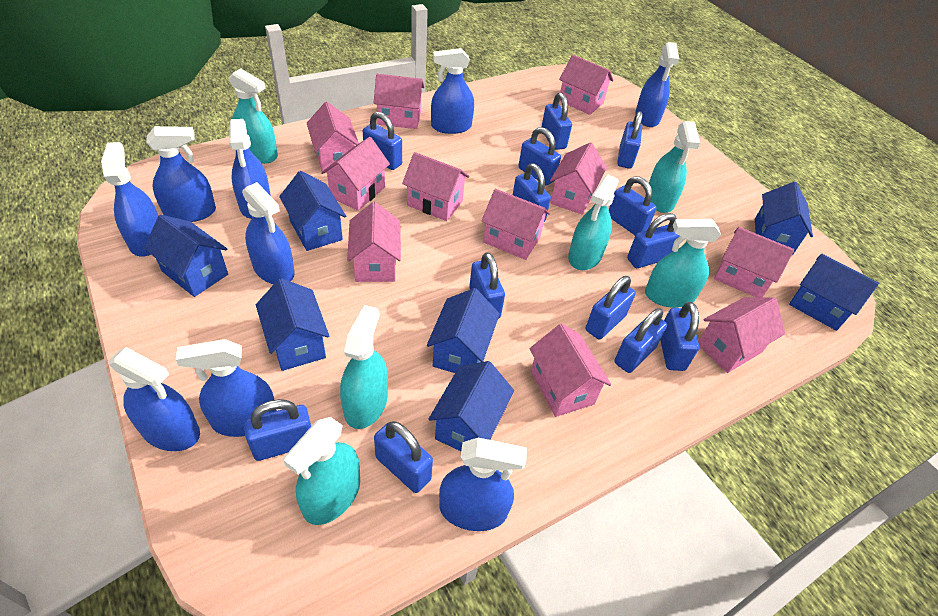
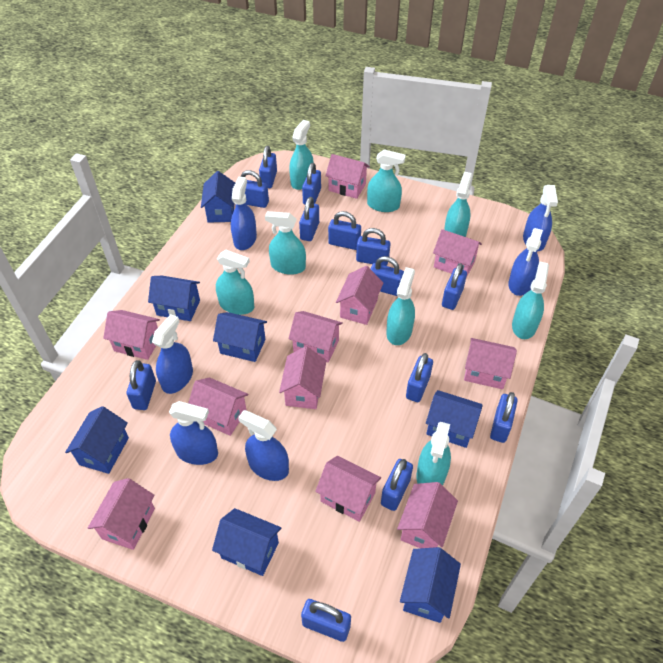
blue spray bottle: [101,142,158,256] [109,347,200,451] [146,126,216,222] [176,339,277,437] [229,119,271,219] [242,182,294,284] [431,48,474,134] [439,438,527,531] [635,42,679,127] = 9 -> [152,314,193,394] [169,401,218,465] [231,177,257,250] [238,410,289,481] [508,228,543,296] [523,185,558,251] = 6
turquoise spray bottle: [229,68,278,164] [283,417,360,525] [340,305,388,429] [568,174,619,270] [645,219,721,308] [649,121,700,213] = 6 -> [216,250,254,315] [265,211,306,275] [289,120,314,190] [367,149,406,212] [386,267,415,345] [416,422,451,485] [444,172,472,237] [512,262,549,339] = 8

